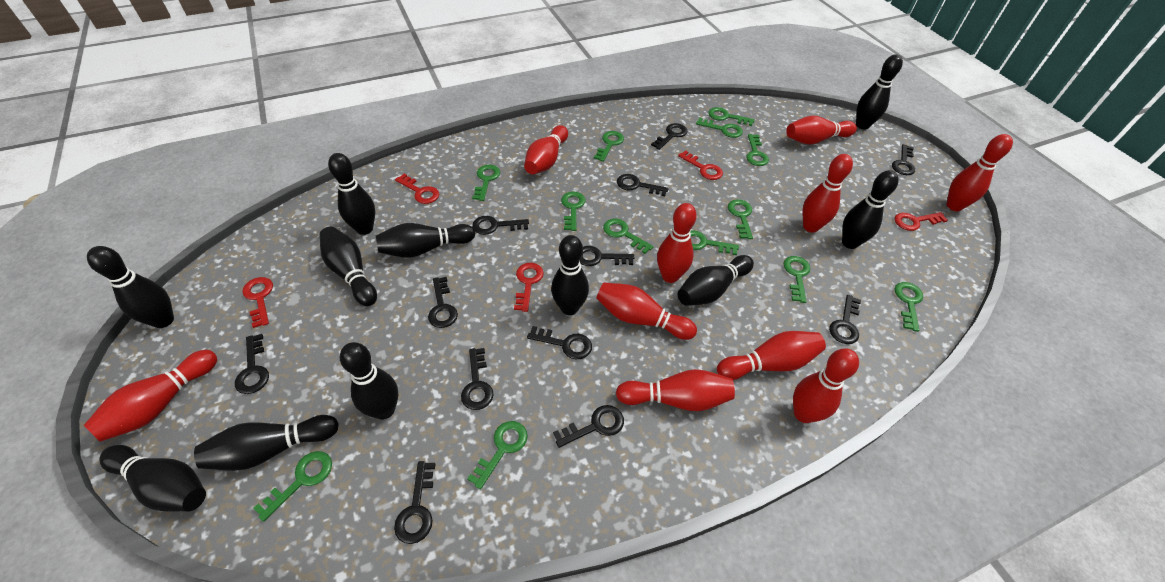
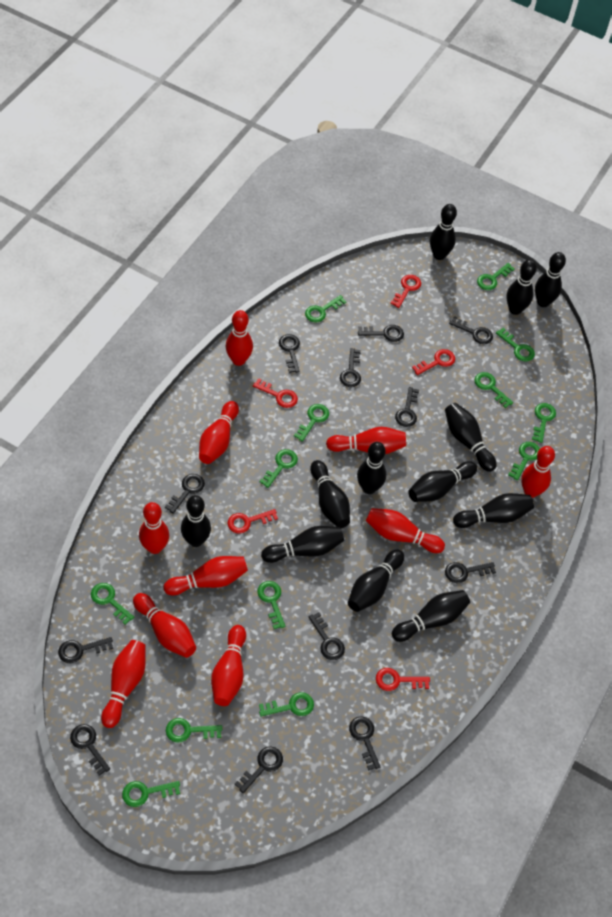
black bowling pin: [87,246,174,328] [99,445,206,512] [194,415,339,471] [320,227,377,306] [328,153,375,235] [340,342,398,420] [376,223,475,258] [551,235,589,315] [678,255,754,306] [842,170,899,249] [856,54,903,130] = 11 -> [181,495,211,547] [261,526,344,563] [310,460,350,528] [348,549,404,612] [357,442,386,494] [392,590,470,642] [408,461,477,502] [430,204,457,260] [445,403,497,472] [453,493,534,528] [506,260,537,315] [535,252,566,307] = 12

